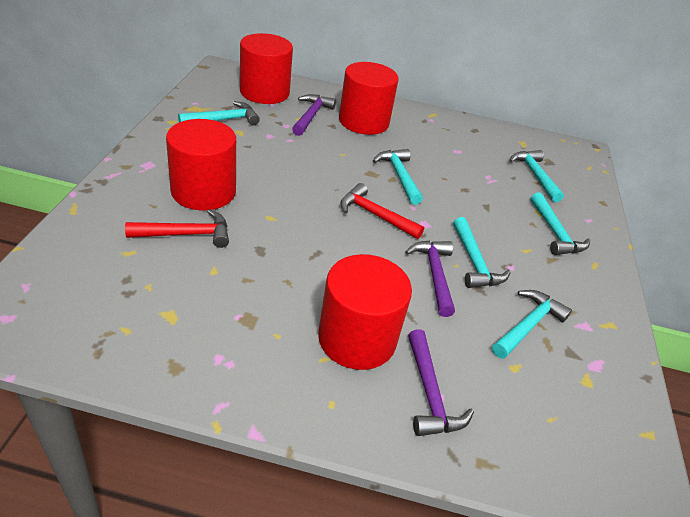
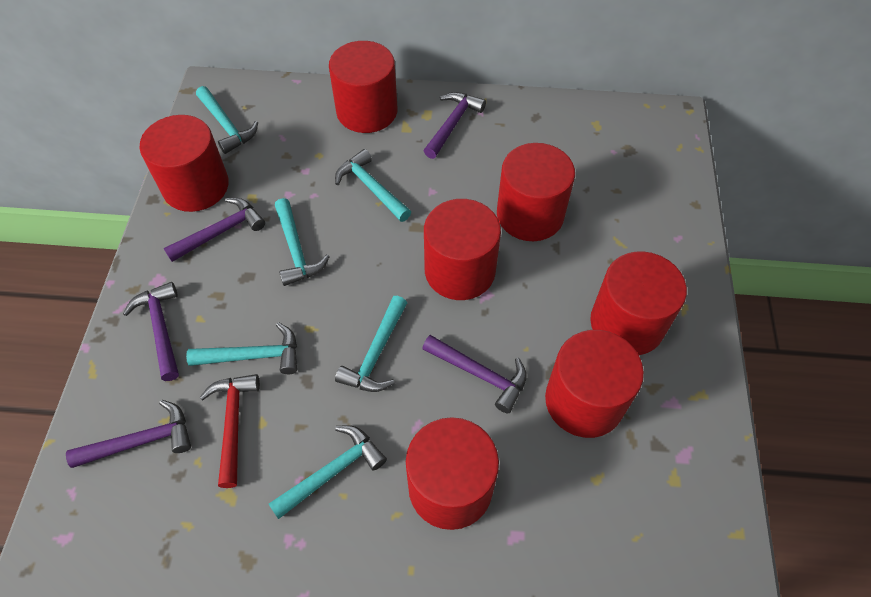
purple hammer: [292,94,336,136] [405,240,455,317] [408,329,474,436] = 3 -> [66,400,191,468] [123,282,179,381] [163,198,265,262] [422,335,527,413] [424,92,486,159] = 5
red cylinder: [166,119,236,210] [240,33,293,104] [318,254,412,370] [339,62,399,135] = 4 -> [139,115,229,212] [329,41,397,133] [406,417,499,530] [424,199,501,300] [497,143,575,241] [545,330,644,438] [590,251,687,355] = 7
red hammer: [125,209,229,248] [340,183,424,239] = 2 -> [199,374,260,488] = 1

